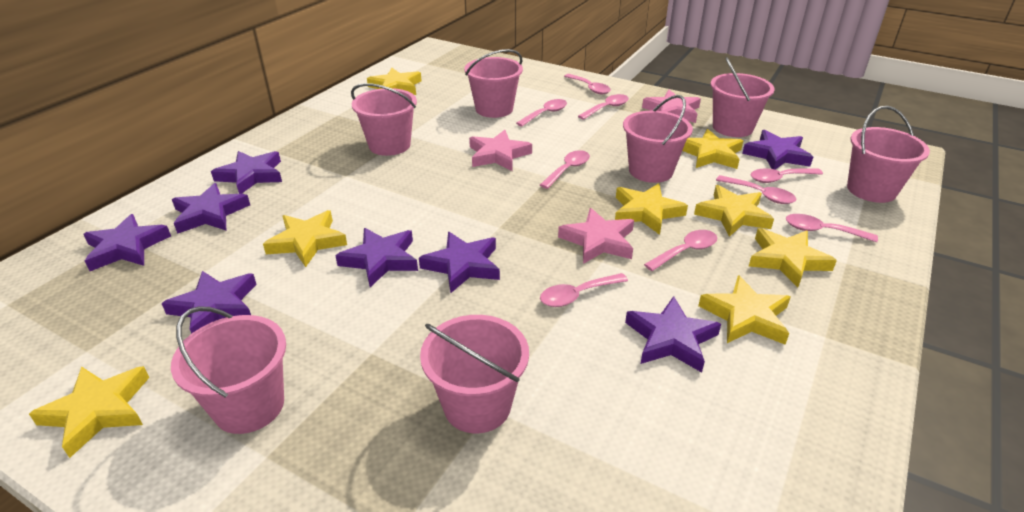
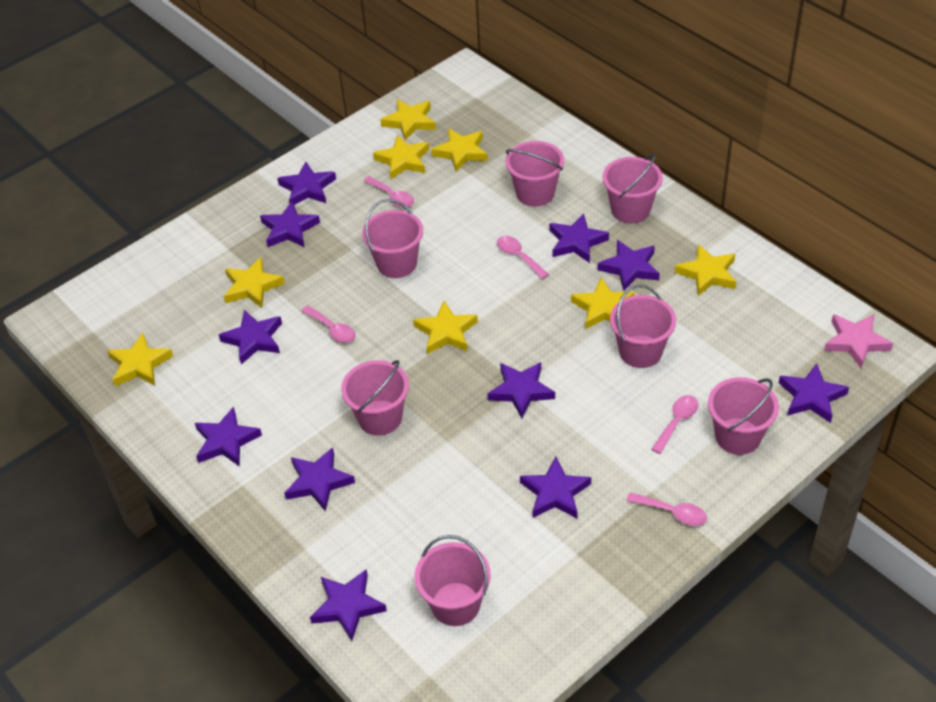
pink spoon: [516,99,567,126] [540,150,590,189] [540,273,628,307] [564,74,611,94] [578,94,629,120] [644,230,717,271] [716,175,796,204] [751,168,823,183] [786,214,878,242] = 9 -> [301,305,356,343] [364,176,414,208] [497,236,549,279] [626,493,707,526] [651,395,698,454] = 5
pink star: [469,130,532,171] [558,208,634,264] [642,90,701,123] = 3 -> [824,314,893,368] = 1
purple star: [83,214,171,271] [161,271,257,334] [172,183,250,234] [211,151,282,194] [335,228,418,287] [419,232,500,293] [625,296,721,372] [742,130,813,170] = 8 -> [195,406,262,467] [219,310,282,364] [260,201,320,247] [277,162,336,205] [284,447,355,512] [310,569,387,641] [487,362,555,418] [520,456,591,518] [549,214,609,263] [598,240,660,291] [779,363,849,423] = 11

